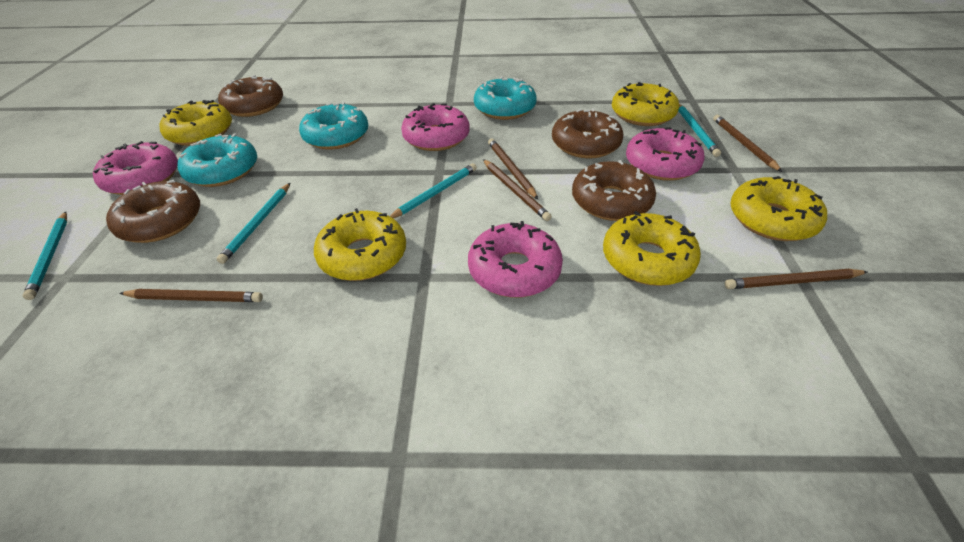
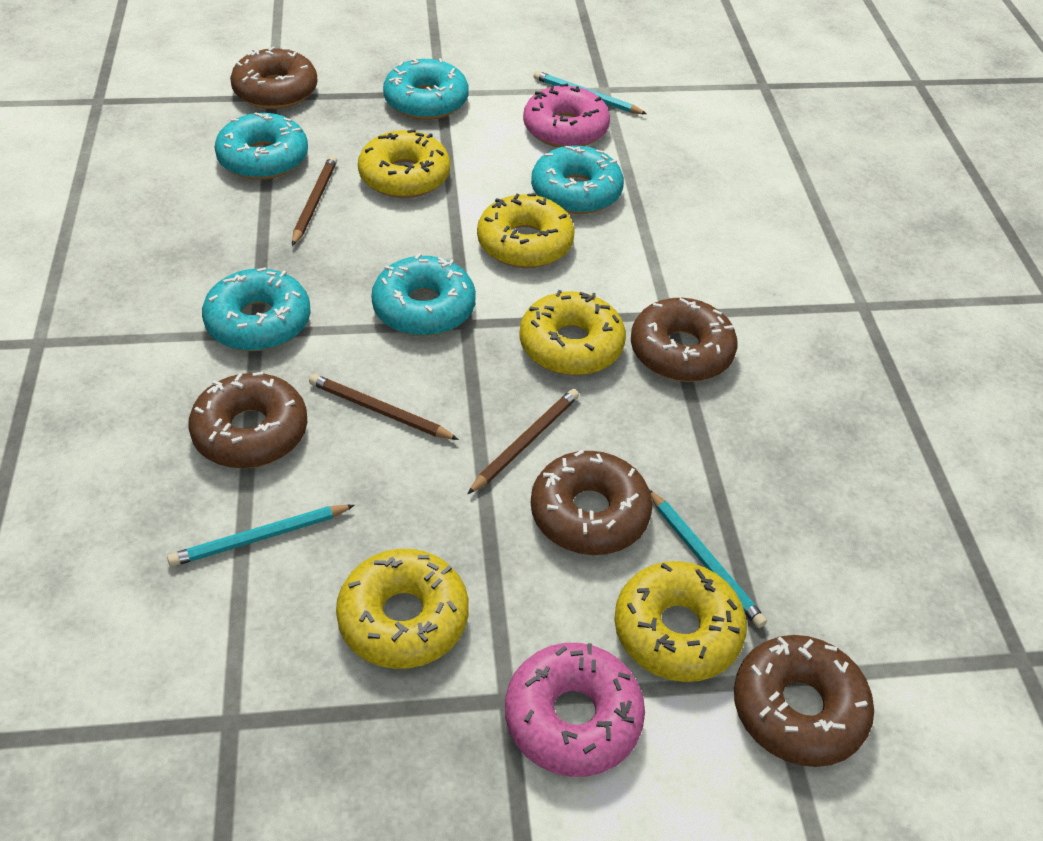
brown donut: [106,180,200,243] [218,75,283,117] [552,108,623,158] [572,160,656,221] = 4 -> [188,372,307,468] [230,47,318,109] [531,450,652,555] [631,298,737,382] [734,635,874,767] = 5
brown pencil: [119,289,263,302] [483,159,552,221] [488,138,538,199] [713,115,782,172] [725,269,867,289] = 5 -> [292,155,337,246] [309,374,459,440] [467,389,579,494] = 3
pink donut: [93,141,178,195] [401,103,470,151] [468,221,563,298] [626,127,705,181] = 4 -> [505,643,645,777] [523,83,610,148] = 2
turquoise donut: [177,134,257,187] [299,102,368,150] [474,76,537,120] = 3 -> [202,267,311,351] [214,112,308,180] [371,253,476,336] [383,58,469,120] [531,145,624,214] = 5
turquoise pencil: [22,212,67,300] [217,183,290,264] [390,163,477,218] [678,104,721,157] = 4 -> [167,505,355,567] [534,71,647,114] [650,490,767,628] = 3

